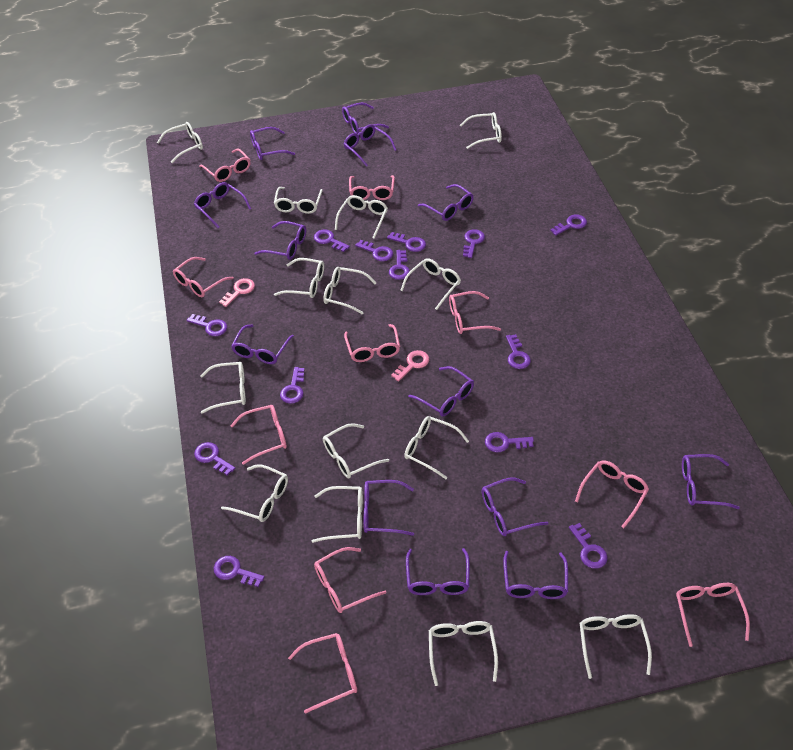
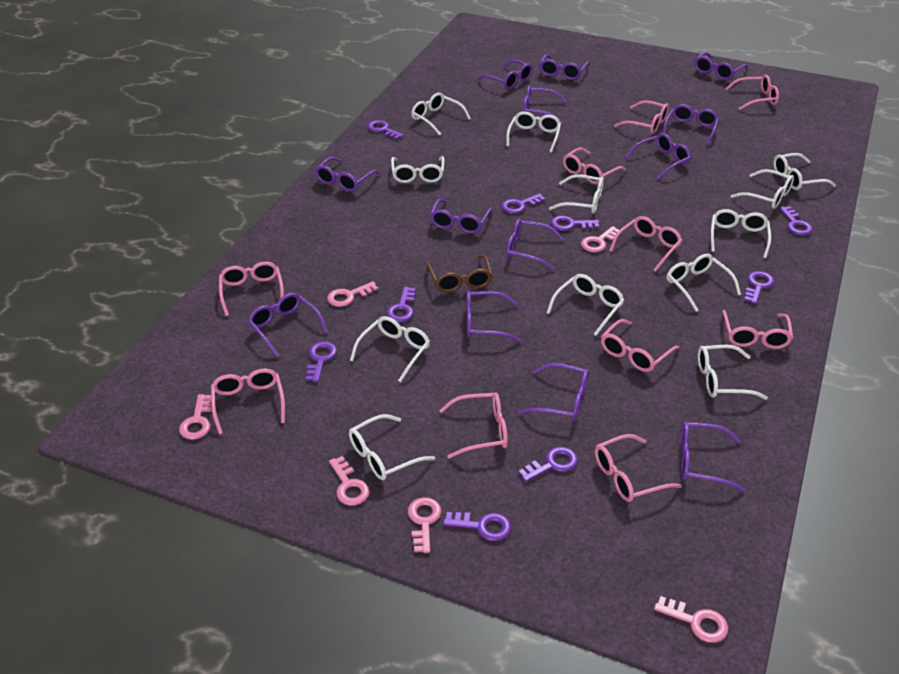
brown glasses: none = 0 -> [427,255,493,292] = 1
pink key: [219,278,255,307] [391,350,429,382] = 2 -> [179,394,211,440] [327,281,378,307] [329,456,370,506] [408,497,441,553] [581,226,620,252] [654,596,728,643] = 6
purple key: [187,314,227,336] [194,442,236,475] [214,556,265,587] [280,367,305,404] [314,229,350,252] [355,240,393,261] [387,232,426,252] [389,250,410,280] [463,229,485,258] [485,432,534,452] [506,334,531,369] [550,215,587,236] [569,523,608,569] = 13 -> [306,341,337,382] [367,120,404,140] [386,287,416,322] [443,512,511,541] [501,193,545,214] [518,447,578,482] [551,216,599,231] [744,271,775,304] [779,206,813,235] = 9
white glasses: [157,122,203,163] [200,362,246,414] [221,464,288,522] [274,187,323,214] [274,258,324,298] [311,486,363,543] [323,267,376,315] [323,423,389,479] [335,195,388,239] [400,258,461,310] [404,416,469,479] [429,621,498,686] [460,112,502,149] [580,614,652,679] = 14 -> [349,414,435,480] [350,316,430,382] [391,156,445,183] [411,93,471,136] [506,111,561,153] [547,274,624,336] [549,174,604,214] [667,254,741,312] [698,345,768,400] [711,209,771,258] [731,169,794,209] [773,153,836,190] = 12

